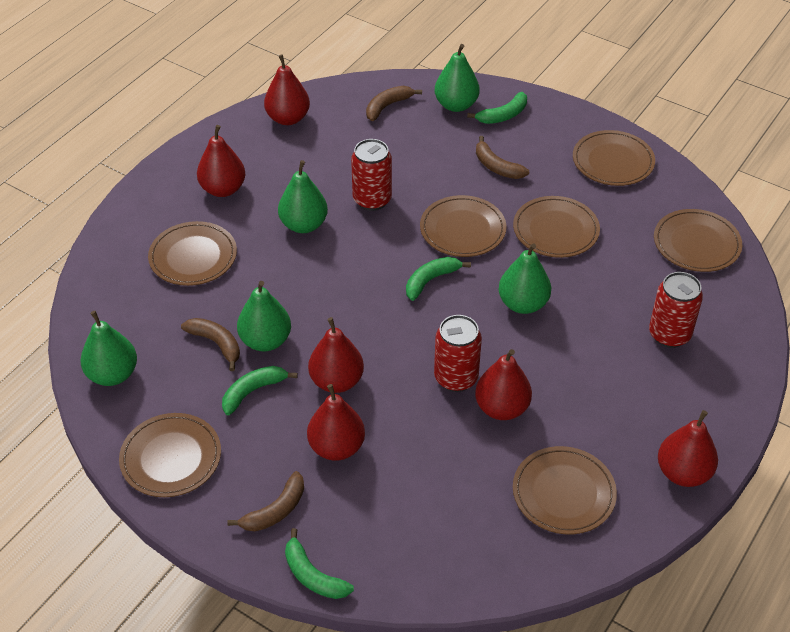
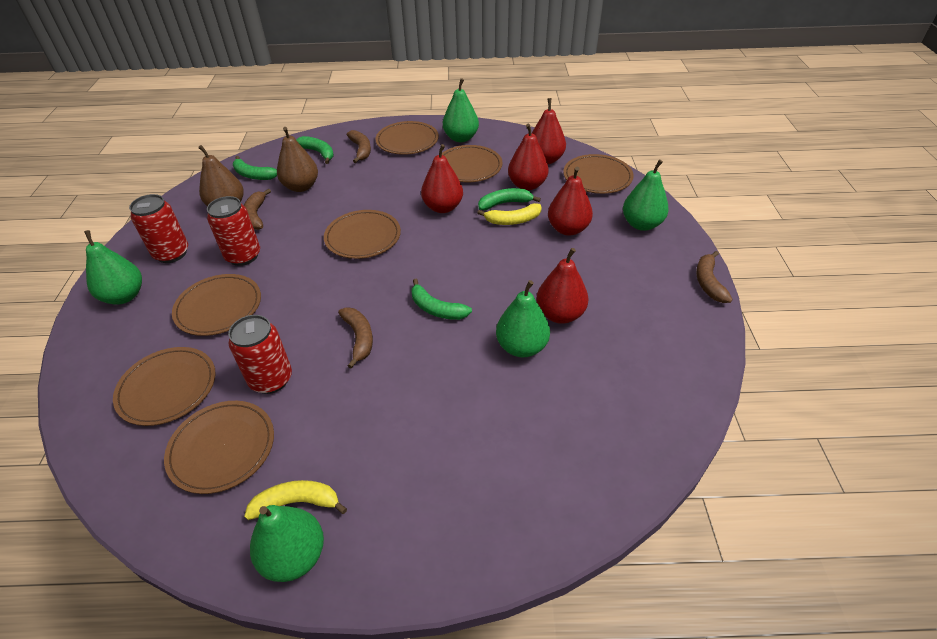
brown pear: none = 0 -> [198,145,244,206] [277,127,318,192] = 2
red pear: [197,125,245,197] [264,54,310,125] [307,384,365,461] [308,317,364,393] [475,349,532,420] [658,410,718,487] = 6 -> [421,144,463,213] [508,124,549,191] [532,98,566,164] [536,248,588,324] [548,167,593,236] = 5
yellow banana: none = 0 -> [244,480,347,520] [477,203,542,225] = 2

